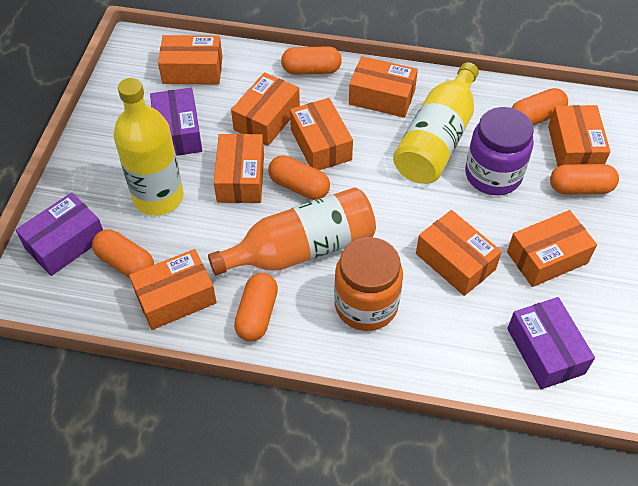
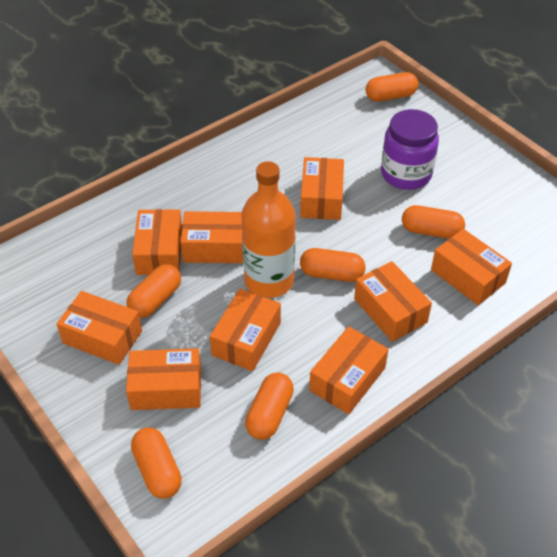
orange jar: [334,237,403,331] = 1 -> none = 0
purple box: [16,192,103,276] [150,88,202,156] [507,297,595,389] = 3 -> none = 0
yellow bottle: [113,78,184,216] [393,62,479,184] = 2 -> none = 0

